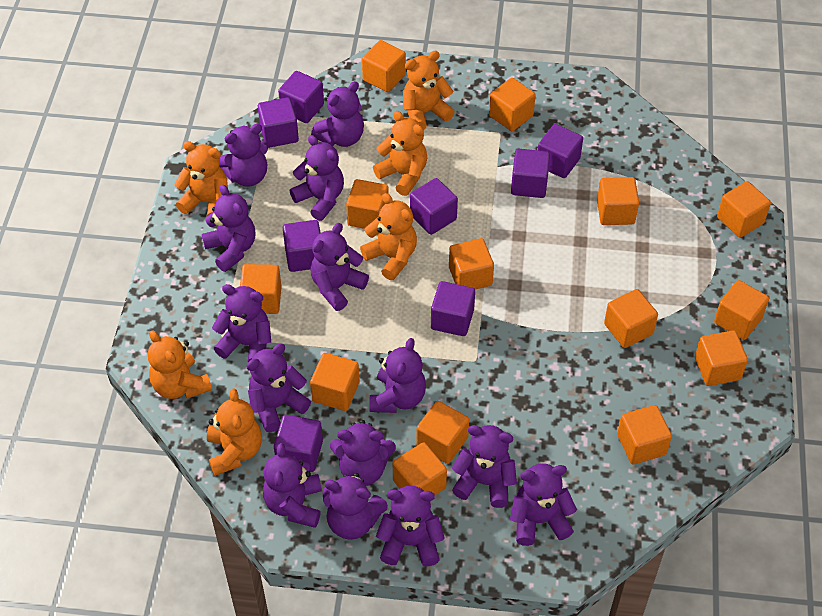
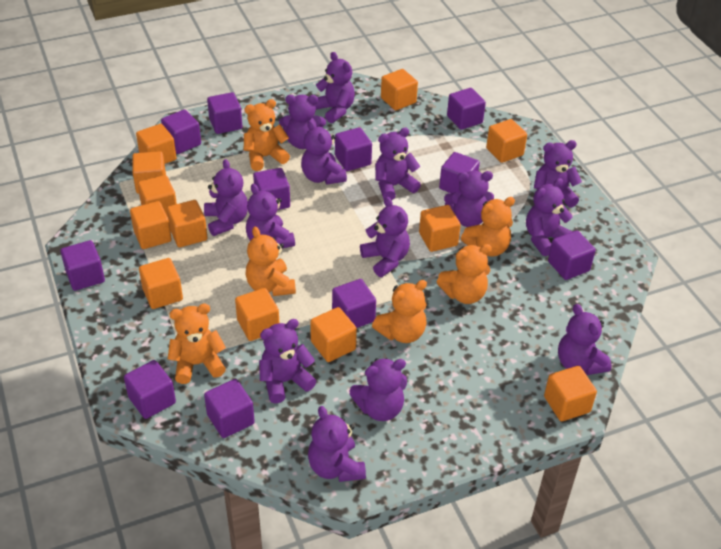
orange cube: [240,264,282,314] [310,353,359,411] [346,179,389,229] [362,40,406,92] [393,442,447,495] [416,401,469,464] [449,238,494,289] [489,78,536,131] [597,177,639,225] [604,289,658,348] [617,405,672,464] [695,330,748,386] [714,280,769,340] [717,181,771,238] = 14 -> [130,201,172,249] [132,151,166,194] [136,124,176,164] [138,175,177,217] [139,258,183,309] [167,200,208,247] [235,288,279,341] [310,307,357,362] [381,69,418,110] [419,205,461,252] [486,119,527,163] [544,366,597,421] = 12
purple cube: [258,97,299,148] [274,415,323,472] [278,71,324,123] [283,220,321,272] [410,178,458,235] [431,281,475,336] [511,149,550,198] [538,124,583,178] = 8 -> [60,240,105,291] [124,360,176,419] [161,110,201,154] [204,379,255,438] [207,92,242,134] [253,168,290,210] [332,279,376,328] [335,127,372,171] [439,152,480,194] [447,88,486,130] [548,230,596,280] = 11

